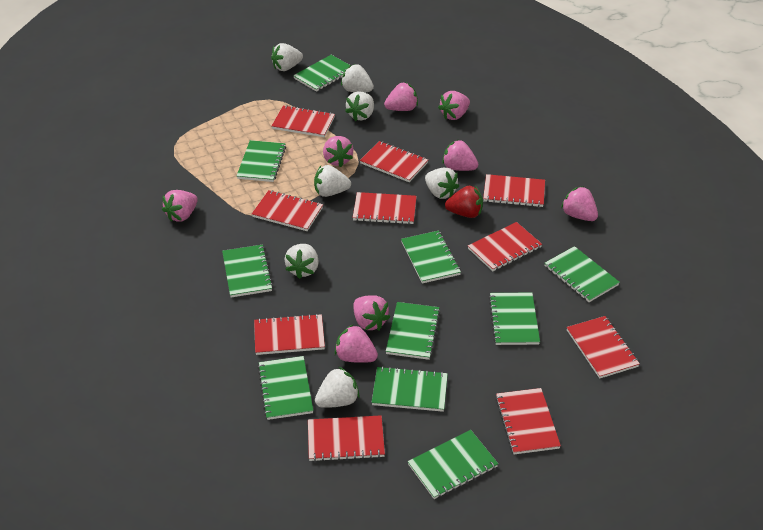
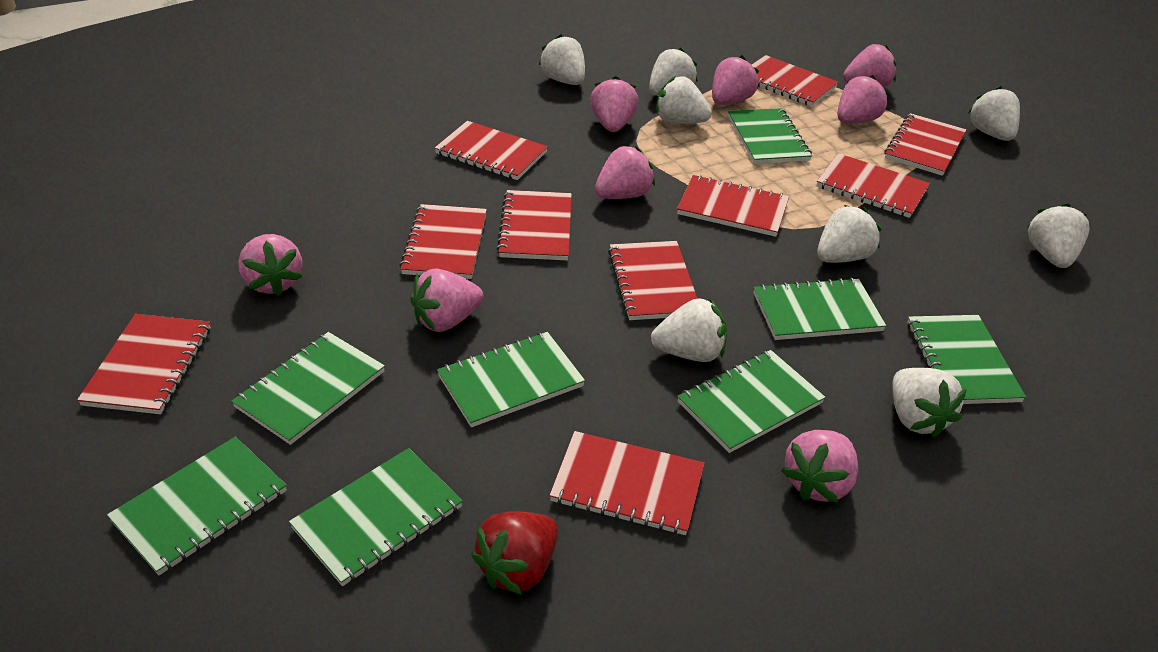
green notebook: [222,245,273,297] [237,140,286,182] [258,356,313,420] [293,55,350,92] [372,366,448,412] [386,302,440,360] [401,231,461,284] [408,430,498,499] [489,292,540,345] [545,246,620,302] = 10 -> [107,437,287,576] [231,332,385,445] [289,448,463,586] [437,332,585,427] [677,350,826,453] [728,108,812,164] [753,278,886,340] [907,315,1026,404] = 8
white strawberry: [271,43,303,71] [284,244,319,279] [314,165,351,197] [315,367,360,408] [341,64,374,92] [345,91,374,121] [425,168,459,199] = 7 -> [539,34,585,85] [649,48,698,96] [651,298,727,362] [656,76,712,124] [817,205,881,263] [893,368,967,438] [968,86,1020,141] [1028,203,1090,268] = 8

